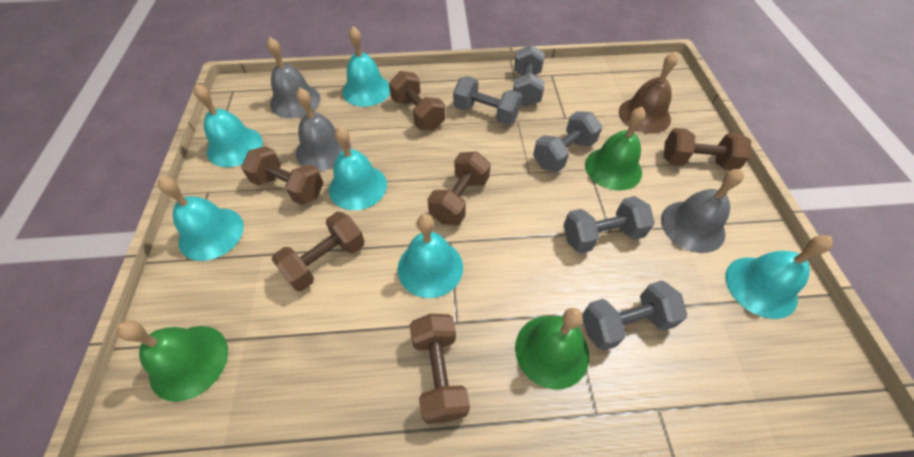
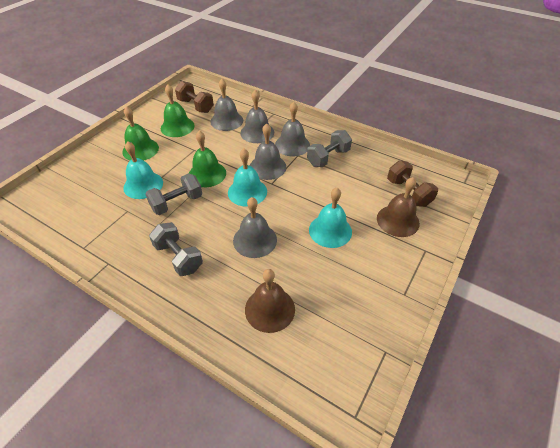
brown bell: [619,51,678,134] = 1 -> [245,269,295,333] [377,177,420,237] = 2
brown dumbbell: [241,146,323,205] [272,212,365,291] [389,71,445,130] [410,314,470,424] [427,151,491,225] [664,128,751,171] = 6 -> [175,81,214,113] [387,160,438,207] = 2
grey bell: [267,37,320,118] [296,88,351,171] [661,169,744,253] = 3 -> [210,79,243,131] [233,197,277,258] [240,90,274,143] [250,123,287,180] [275,102,310,156] = 5
grey dumbbell: [453,76,522,125] [513,45,544,107] [533,111,602,172] [563,196,655,253] [582,280,687,351] = 5 -> [146,173,202,215] [149,222,203,276] [307,130,352,167] = 3
turquoise bell: [158,177,244,261] [194,84,263,167] [329,126,387,210] [342,26,390,107] [398,214,463,298] [725,235,833,319] = 6 -> [123,142,163,199] [228,148,267,207] [309,188,352,248] = 3

